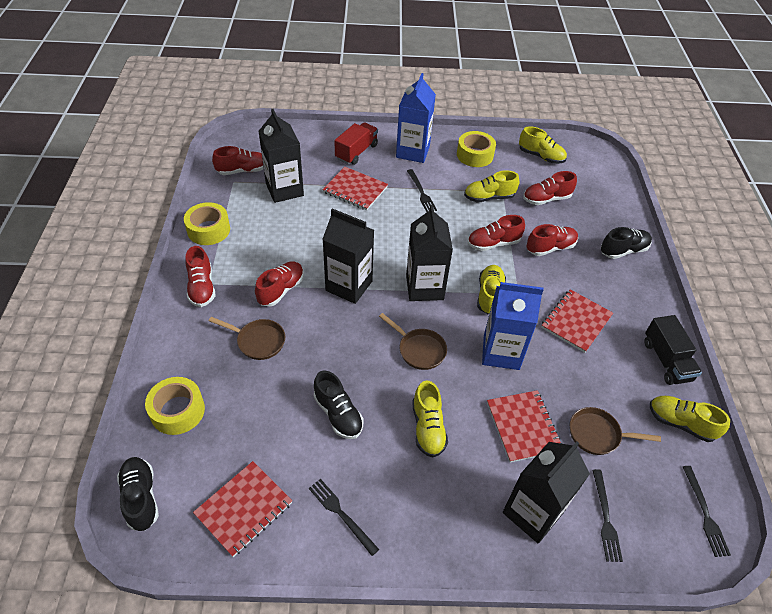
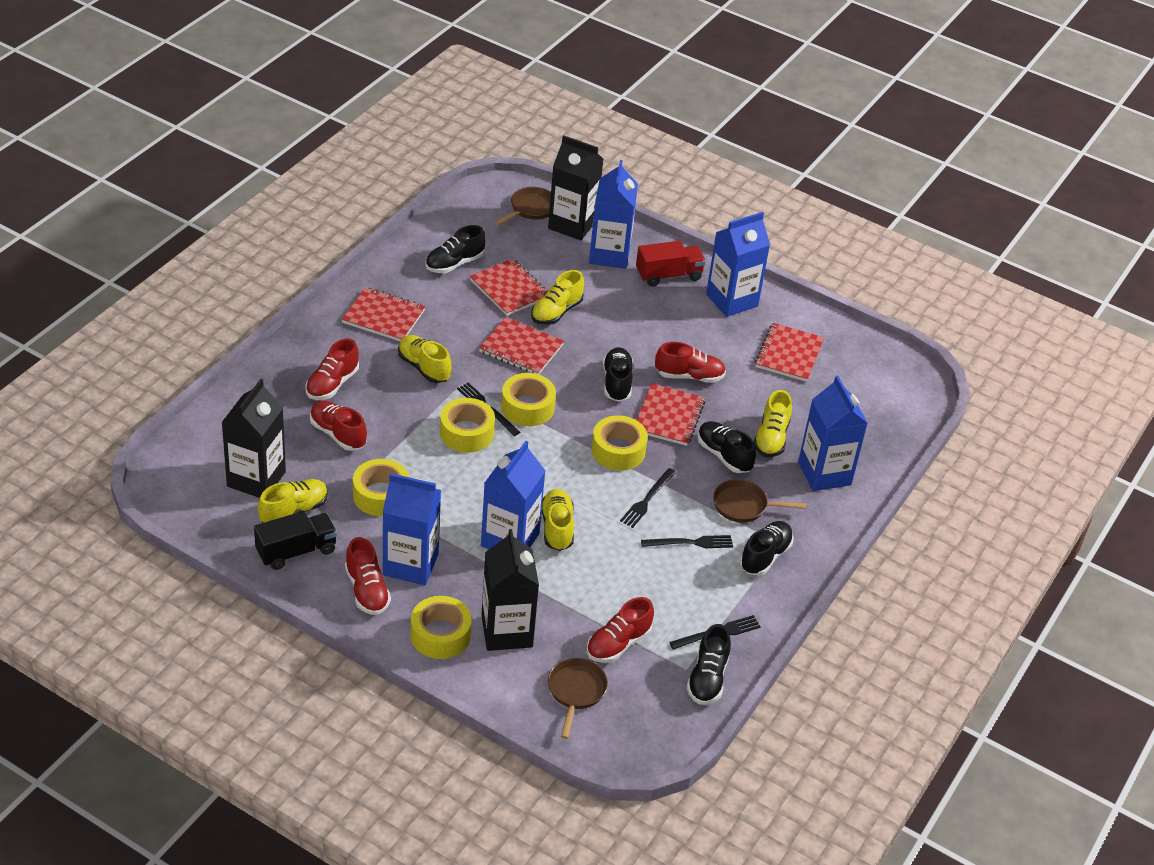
black carton: [258,109,304,203] [322,208,374,304] [406,205,453,301] [503,441,590,544] = 4 -> [222,379,286,498] [481,529,539,651] [548,135,604,240] = 3
black shoe: [117,457,159,531] [314,370,364,439] [601,227,652,259] = 3 -> [425,225,486,273] [603,347,633,402] [687,624,731,704] [697,421,756,473] [740,521,794,576] = 5
blue carton: [396,73,436,163] [482,282,544,370] = 2 -> [383,473,441,585] [481,441,546,549] [589,160,638,269] [706,212,770,317] [798,375,868,491] = 5
red notebook: [193,461,292,557] [322,167,388,210] [487,390,563,463] [541,289,613,353] = 4 -> [341,287,425,341] [470,258,548,316] [479,317,564,374] [637,383,705,446] [755,323,824,382] = 5
red shoe: [185,246,215,307] [212,146,264,175] [255,261,304,306] [468,215,525,251] [523,171,577,205] [526,224,578,256] = 6 -> [305,338,359,400] [310,401,367,451] [345,537,391,615] [587,597,654,663] [655,342,726,383] = 5
yellow tape: [145,377,205,435] [184,202,230,245] [457,131,496,167] = 3 -> [353,459,409,516] [411,596,472,659] [440,398,495,453] [501,373,556,426] [591,416,648,471] = 5

